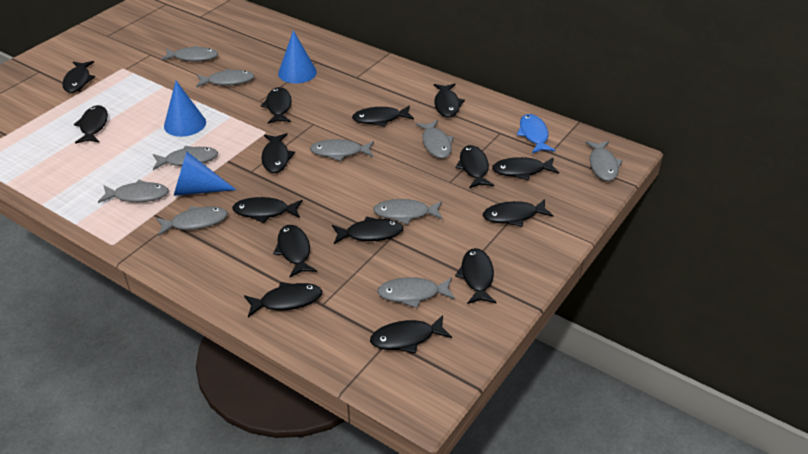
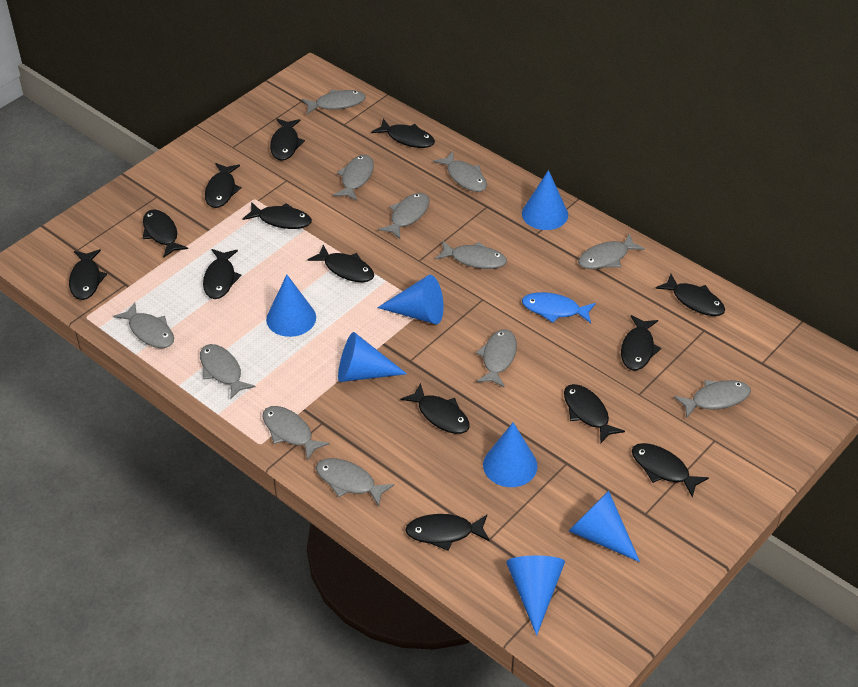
black fish: [62,61,95,93] [74,105,108,144] [232,197,303,223] [244,282,322,317] [261,87,292,124] [261,133,295,173] [273,225,317,277] [332,216,404,244] [352,105,414,127] [370,315,452,353] [434,84,465,118] [455,248,497,304] [456,145,494,188] [483,199,554,227] [492,157,559,180] = 15 -> [69,249,107,300] [143,209,188,257] [203,249,242,299] [205,163,242,208] [242,202,312,229] [270,119,305,161] [307,245,374,282] [371,119,435,148] [400,383,470,434] [405,514,490,551] [564,384,625,444] [621,315,661,370] [632,443,709,497] [655,274,725,316] = 14
blue cone: [164,81,206,137] [174,152,236,196] [278,30,317,83] = 3 -> [266,275,316,337] [338,332,407,382] [377,275,444,325] [483,422,538,487] [506,556,565,636] [522,170,568,230] [569,491,640,562] = 7
grey fish: [98,180,169,203] [153,146,218,170] [156,206,228,236] [161,46,218,62] [196,69,254,88] [310,139,374,161] [373,199,443,225] [377,277,455,308] [416,120,454,158] [585,141,623,181] = 10 -> [113,302,174,348] [200,344,255,400] [262,406,330,460] [302,89,366,114] [316,458,394,507] [333,155,374,201] [378,193,429,239] [433,151,487,192] [435,241,507,269] [476,329,517,388] [578,233,645,269] [674,380,751,418] = 12

